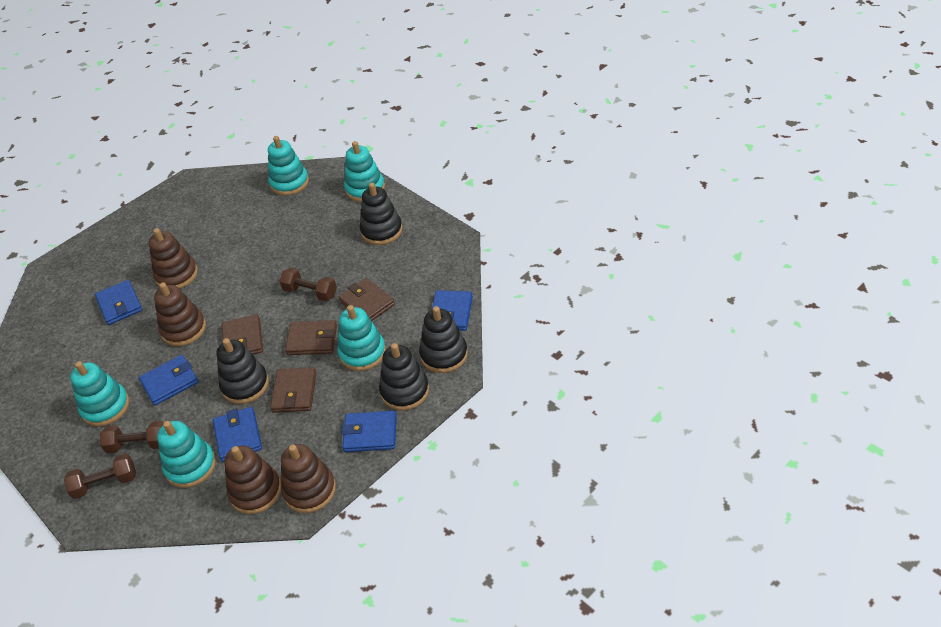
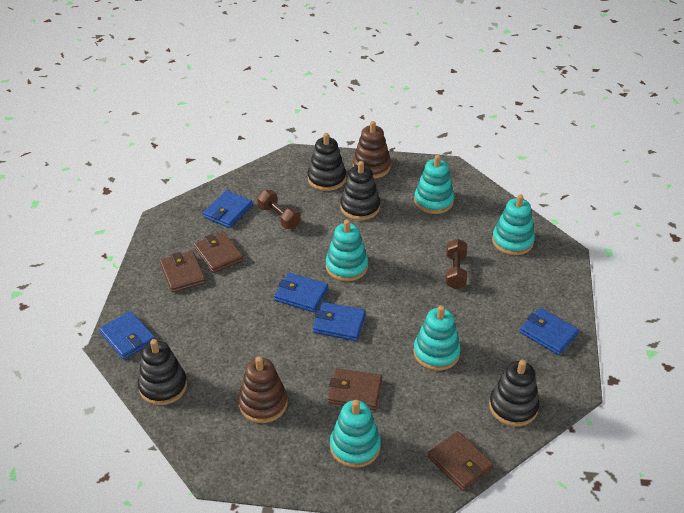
brown dumbbell: [64,453,136,499] [100,421,164,454] [279,268,337,301] = 3 -> [257,190,301,229] [445,239,467,289] = 2
brown stacking toy: [149,228,198,289] [154,282,206,346] [224,445,281,514] [281,444,336,513] = 4 -> [238,356,288,423] [353,121,391,179] = 2

